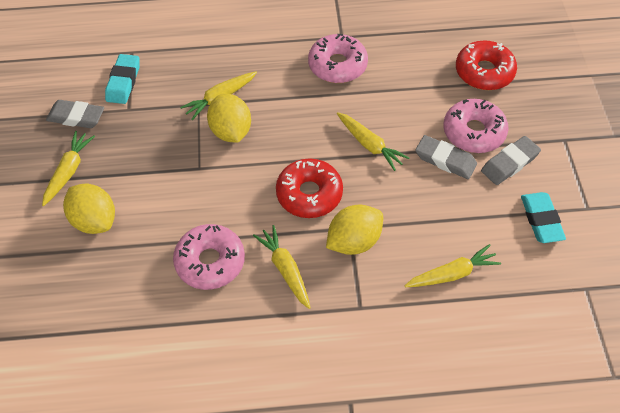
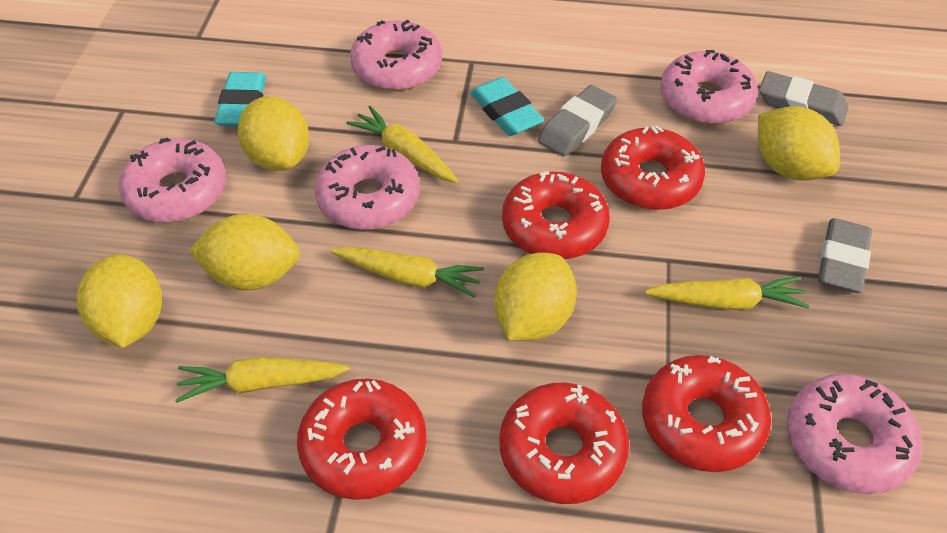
pink donut: [173,224,245,290] [308,34,368,83] [443,99,508,153] = 3 -> [119,138,226,222] [314,145,420,230] [350,19,442,91] [660,50,758,124] [787,374,922,494] = 5
red donut: [276,158,343,218] [456,40,517,90] = 2 -> [297,379,426,500] [499,382,629,504] [502,171,610,259] [601,126,705,210] [642,355,771,472] = 5
yellow carrot: [42,131,95,206] [180,72,257,121] [253,225,311,309] [337,112,409,171] [404,244,501,287] = 5 -> [175,357,350,403] [330,246,484,298] [346,106,458,183] [645,276,809,310] = 4
yellow lemon: [63,184,115,234] [207,94,251,143] [326,204,383,255] = 3 -> [77,254,162,348] [189,213,300,291] [238,96,309,171] [494,253,577,341] [758,106,840,181] = 5

